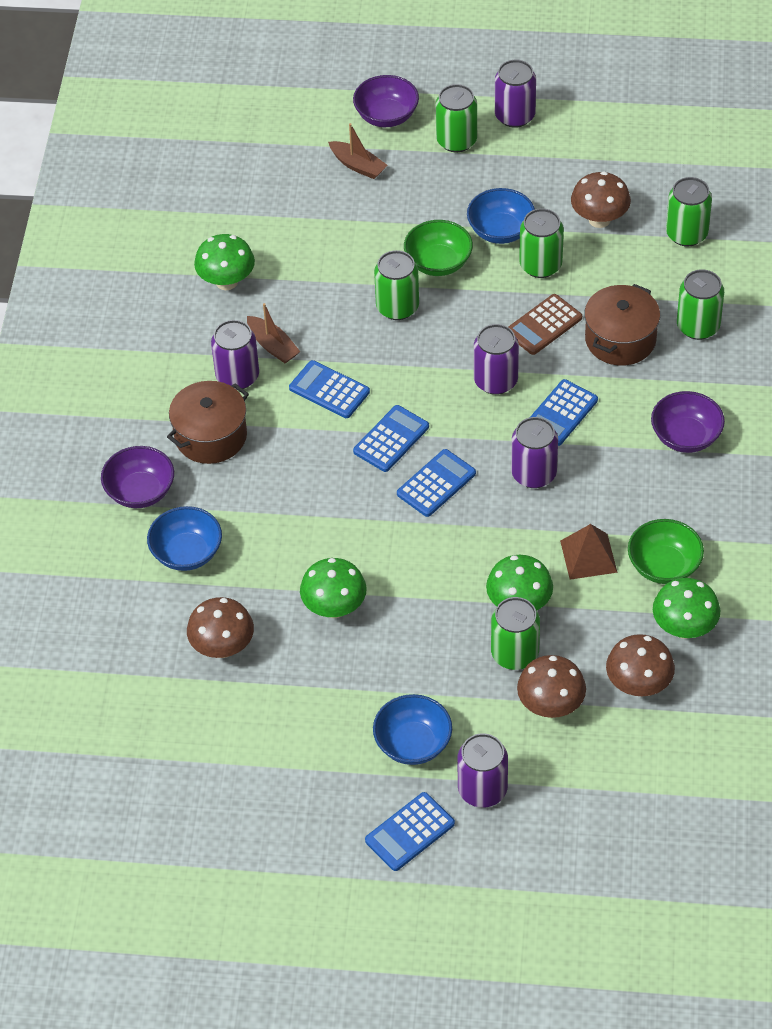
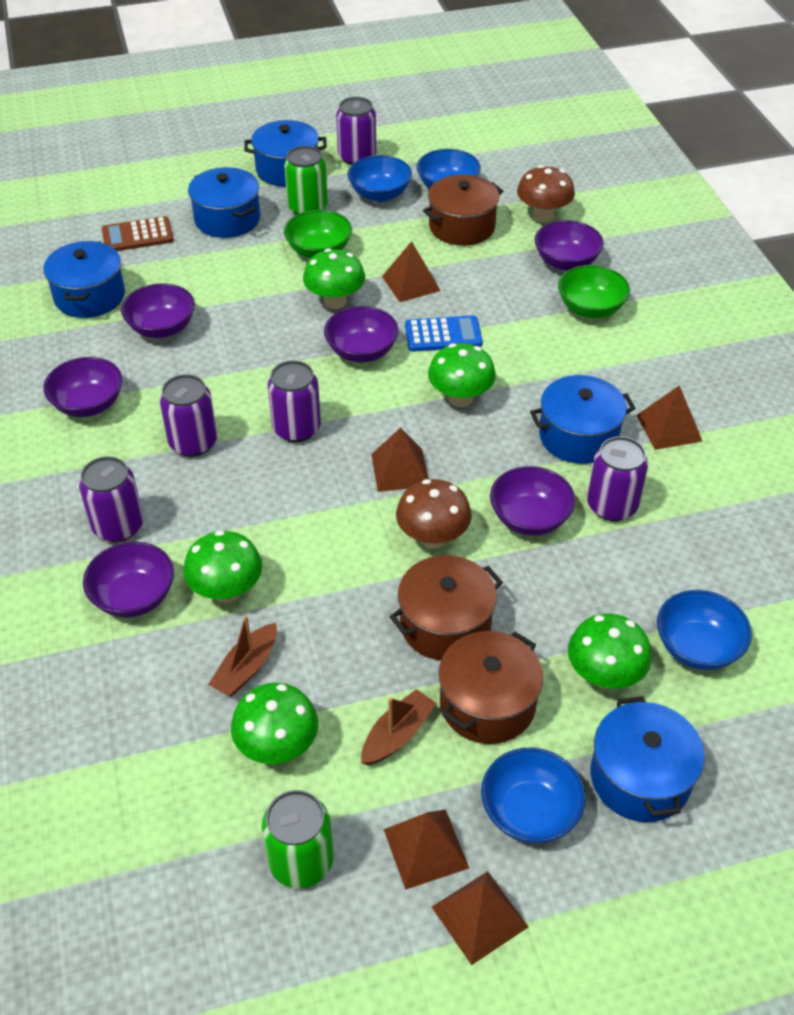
blue bowl: [147,506,222,571] [373,694,452,765] [467,188,535,244] = 3 -> [348,155,412,202] [417,149,481,189] [481,747,586,844] [657,590,752,670] = 4
blue calculator: [289,360,370,418] [353,405,429,472] [365,792,455,871] [397,449,476,517] [530,379,598,446] = 5 -> [405,315,482,352] = 1
blue pot: none = 0 -> [43,241,125,318] [188,167,260,238] [244,120,327,187] [530,375,636,464] [590,696,704,822] = 5
brown mushroom: [187,597,254,658] [517,655,586,718] [571,171,631,228] [606,634,675,696] = 4 -> [396,479,472,549] [517,165,575,222] = 2
brown pot: [167,381,249,464] [584,284,660,366] = 2 -> [390,555,503,660] [423,175,503,246] [438,631,543,744] = 3
brown pyramid: [560,524,618,580] = 1 -> [371,428,428,492] [382,241,441,302] [383,810,469,890] [432,871,528,965] [637,385,703,450] = 5
green can: [374,250,419,320] [436,84,477,152] [491,597,540,670] [519,208,564,278] [666,177,712,247] [677,269,724,340] = 6 -> [262,790,334,889] [284,146,328,215] = 2
green mushroom: [194,234,255,290] [300,558,367,618] [486,555,553,610] [653,578,720,639] = 4 -> [183,530,262,603] [231,683,318,764] [303,249,365,309] [428,343,496,407] [568,613,652,689] = 5
purple bowl: [101,446,174,508] [353,75,419,127] [651,391,725,453] = 3 -> [43,357,122,417] [83,542,174,618] [121,283,195,338] [324,306,399,362] [490,466,576,536] [535,220,604,271] = 6

